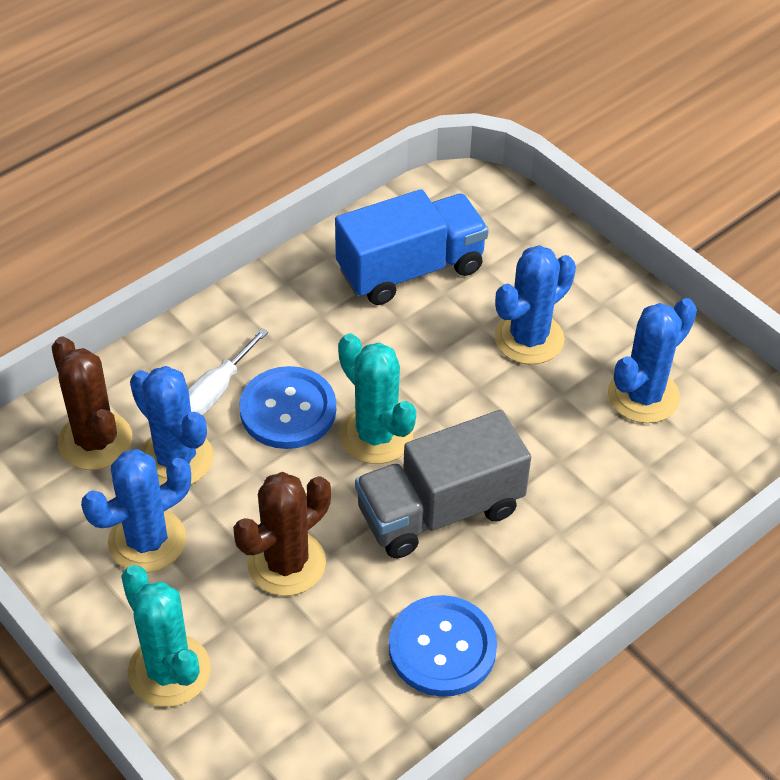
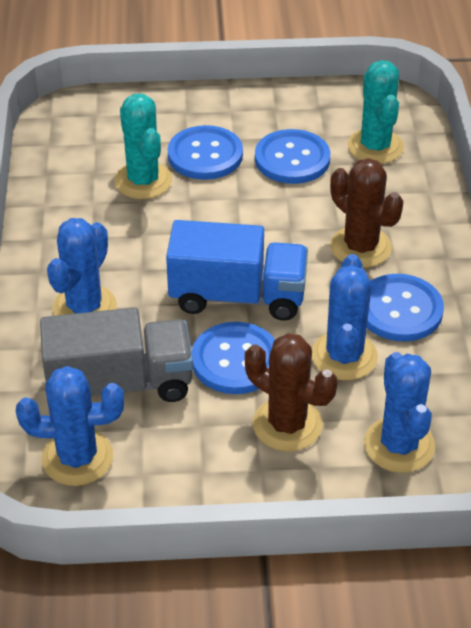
blue button: [239,366,336,449] [389,595,497,697] = 2 -> [168,125,243,180] [192,322,275,394] [255,129,330,184] [367,274,444,341] = 4
white screwdriver: [188,328,268,415] = 1 -> none = 0

